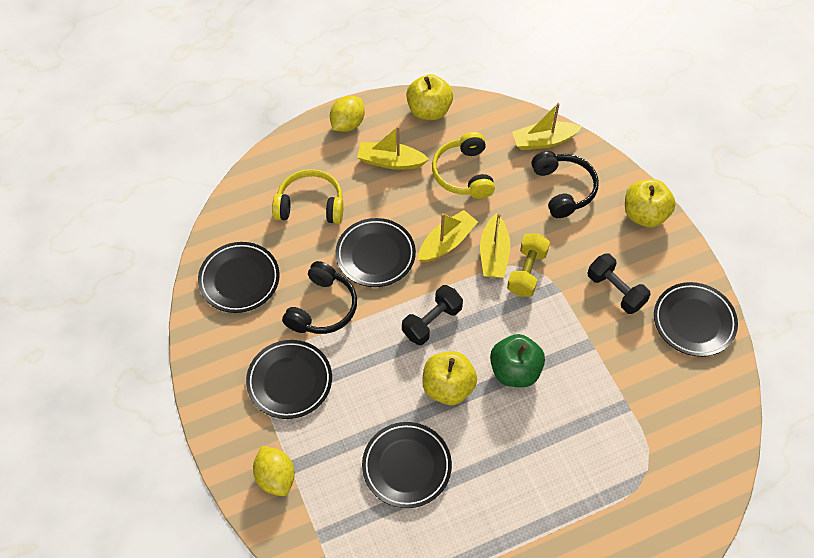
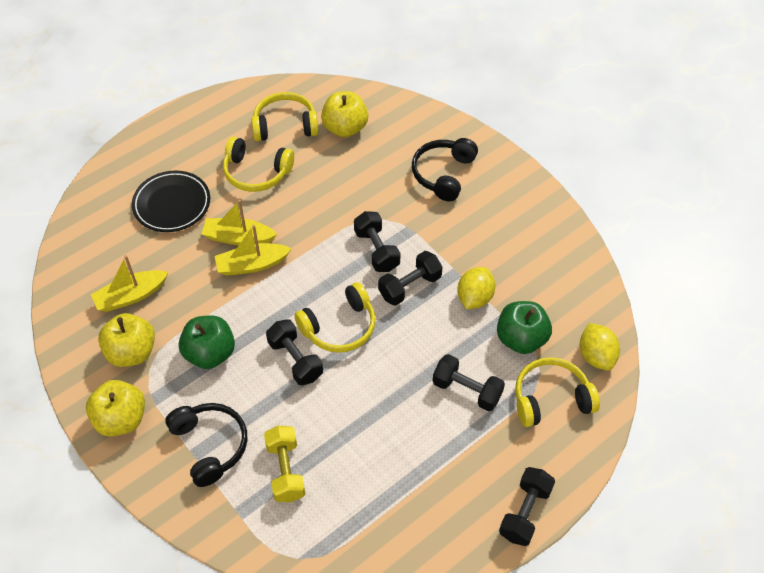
black dumbbell: [402,285,463,345] [588,253,651,314] = 2 -> [266,319,323,385] [354,211,401,272] [378,251,443,306] [433,354,505,411] [499,467,555,546] = 5
black plate: [198,242,280,313] [246,340,332,419] [336,218,416,287] [362,422,452,508] [654,282,738,357] = 5 -> [132,171,210,232] = 1
green apple: [490,334,545,387] = 1 -> [179,315,235,369] [497,301,552,354] = 2
yellow boat: [357,126,429,170] [418,210,478,263] [480,213,510,278] [512,103,582,150] = 4 -> [91,255,168,312] [202,200,277,246] [215,225,292,276] = 3
yellow headphones: [272,169,343,224] [432,132,495,199] = 2 -> [223,137,294,192] [252,92,318,141] [294,282,376,353] [515,357,600,427] = 4

